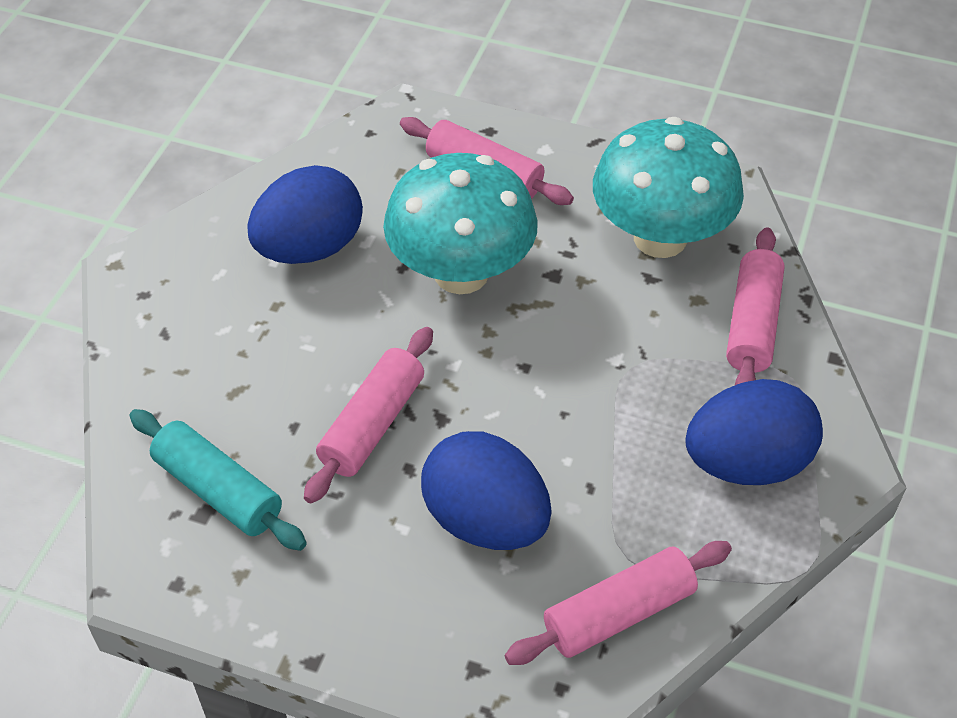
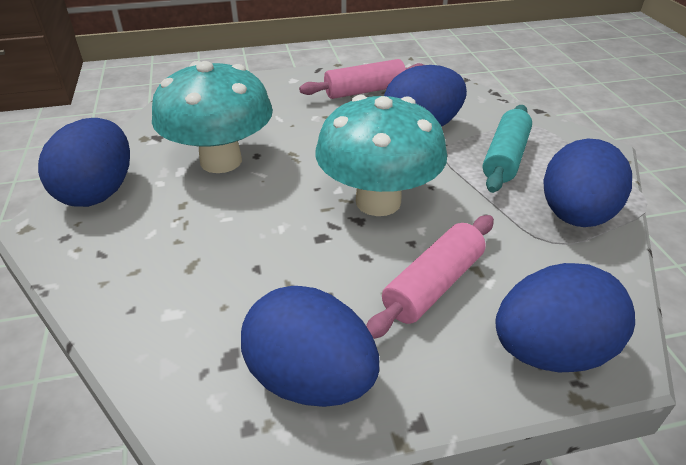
blue egg: [247,165,363,264] [421,431,552,550] [685,379,823,485] = 3 -> [38,118,130,207] [241,286,379,407] [384,65,467,127] [495,263,635,373] [543,139,632,227] = 5
pink rolling pin: [304,327,433,503] [400,117,574,205] [505,541,732,665] [726,227,785,385] = 4 -> [299,59,424,99] [366,215,494,339] = 2

